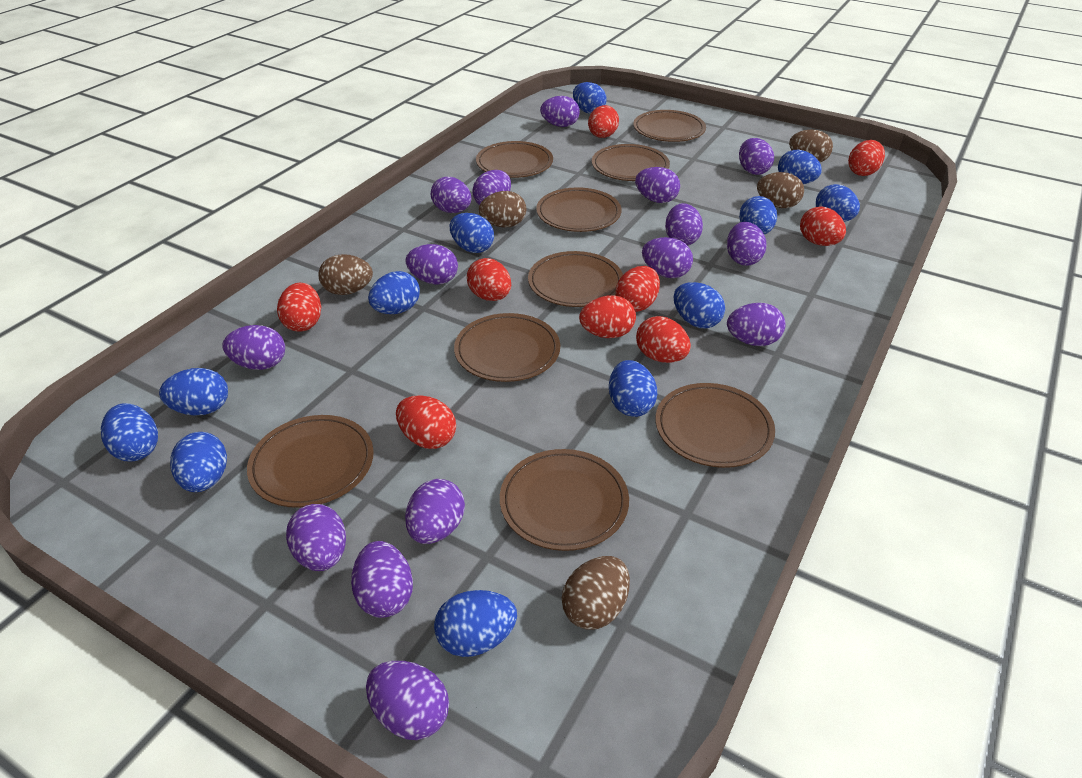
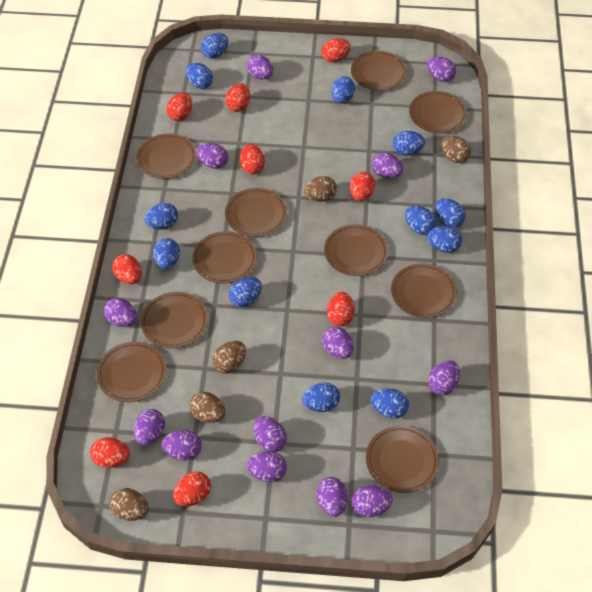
brown plate: [247,415,374,508] [454,313,560,382] [476,141,553,178] [500,449,629,551] [528,251,623,307] [536,187,622,232] [592,144,670,181] [633,110,706,142] [655,383,775,468] = 9 -> [97,342,166,402] [136,134,196,179] [141,292,208,348] [193,231,257,283] [225,188,287,237] [324,224,388,276] [351,51,407,91] [366,426,439,493] [391,263,457,318] [409,91,467,133] = 10
purple egg: [222,325,285,370] [286,504,346,571] [351,541,413,618] [366,661,449,740] [405,479,465,544] [406,244,458,285] [431,177,471,213] [472,170,511,205] [540,96,580,127] [635,167,680,203] [642,237,693,278] [665,203,703,245] [727,222,767,266] [727,303,785,346] [739,138,774,175] = 15 -> [104,298,137,327] [134,409,165,446] [161,430,202,460] [196,143,228,169] [246,54,273,79] [246,451,287,482] [254,416,287,452] [317,477,348,517] [322,326,354,359] [351,486,393,517] [372,153,403,178] [427,57,456,82] [428,361,460,395] = 13

